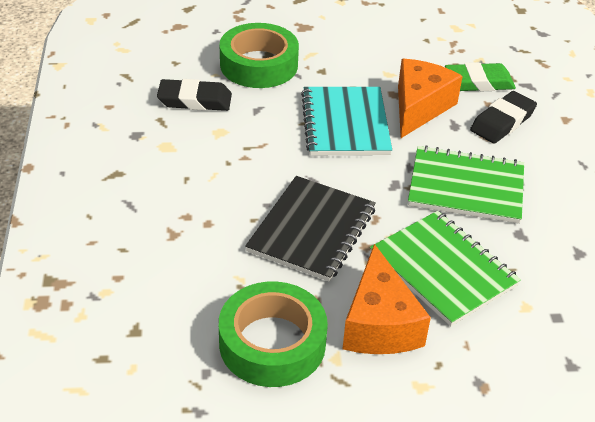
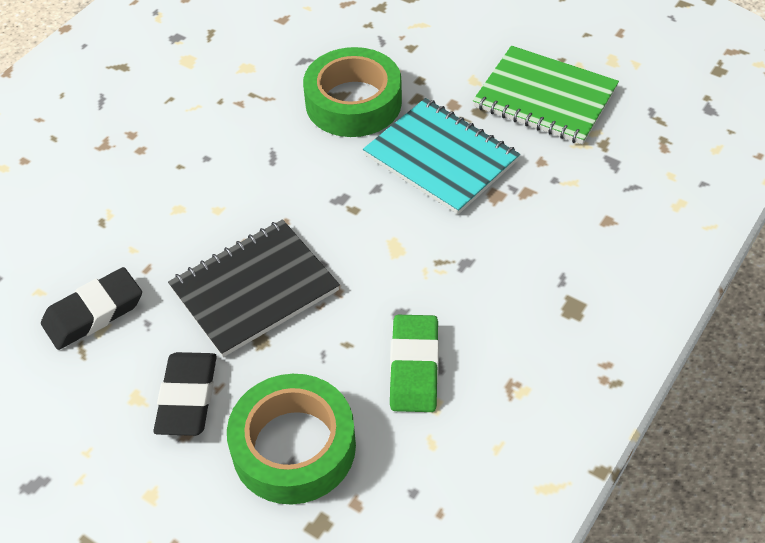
green notebook: [370,211,521,326] [408,145,524,224] = 2 -> [473,46,619,145] = 1
orange cheese: [343,244,431,354] [398,58,463,138] = 2 -> none = 0

